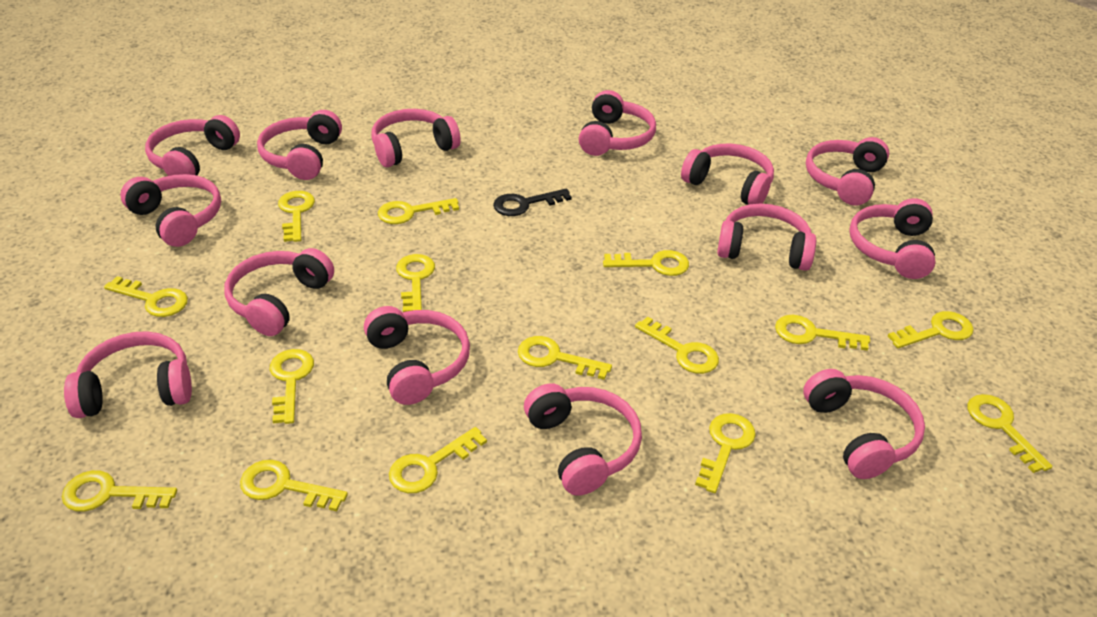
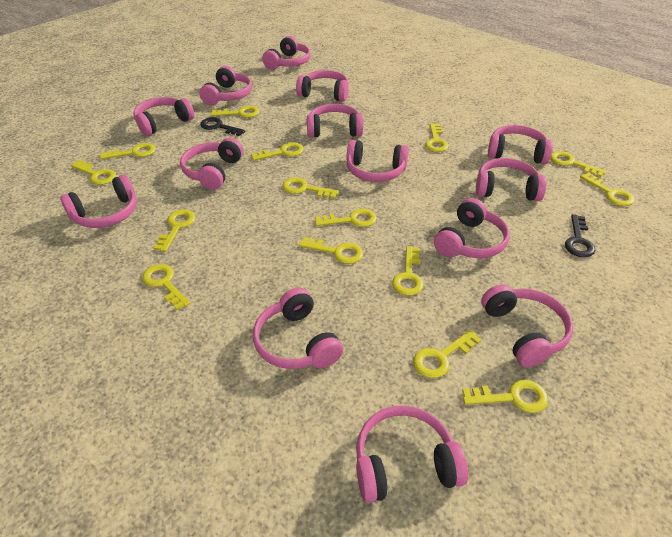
black key: [493,188,572,216] = 1 -> [200,117,245,136] [565,214,595,257] = 2

